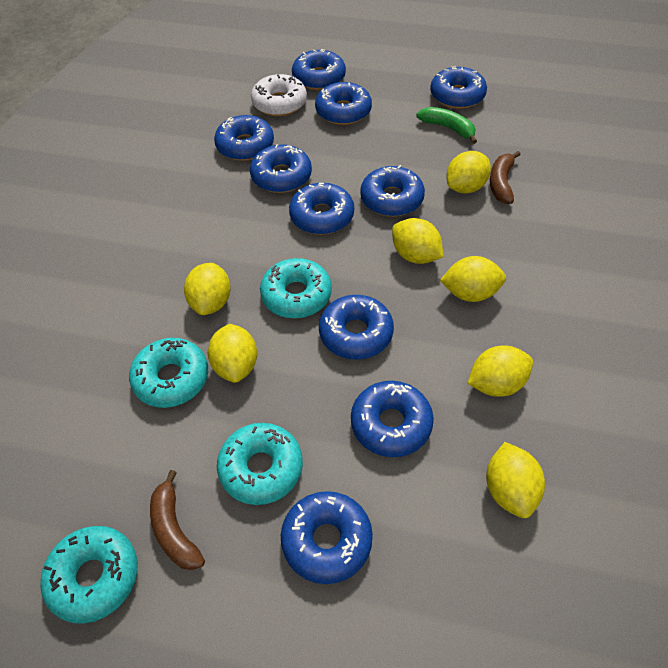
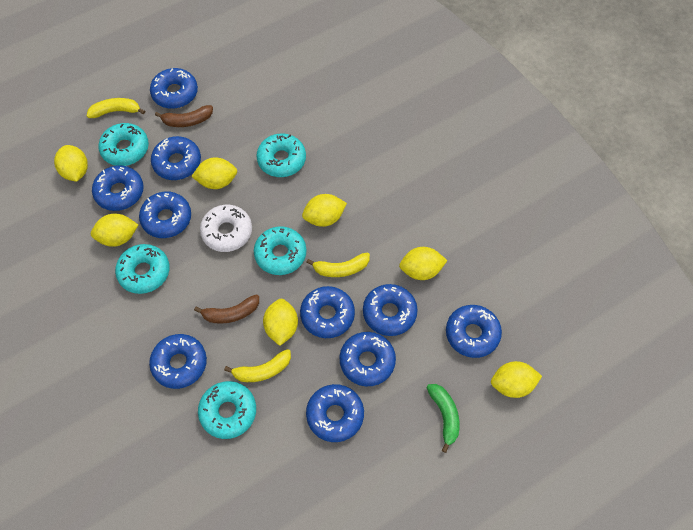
turquoise donut: [40,526,138,624] [129,338,208,408] [217,423,303,505] [260,258,332,318] = 4 -> [98,123,149,166] [115,244,170,294] [198,381,256,439] [254,226,306,275] [256,133,306,177] = 5
yellow banana: none = 0 -> [87,98,145,118] [224,349,291,382] [306,252,370,277] = 3

